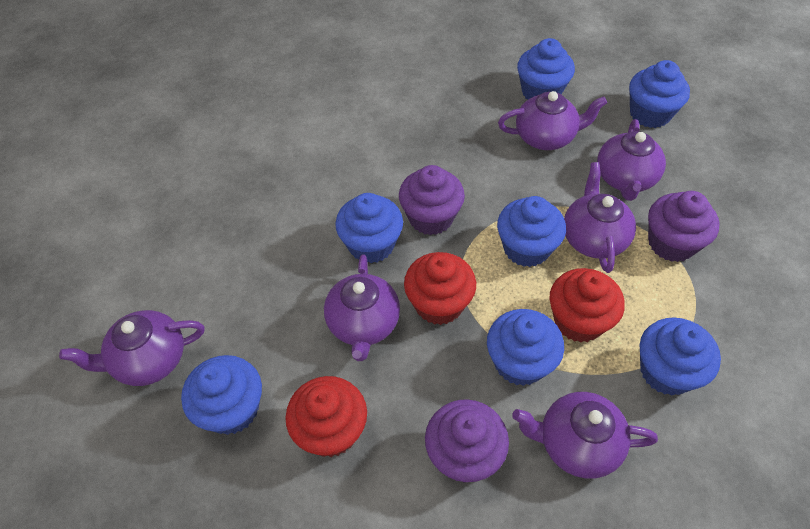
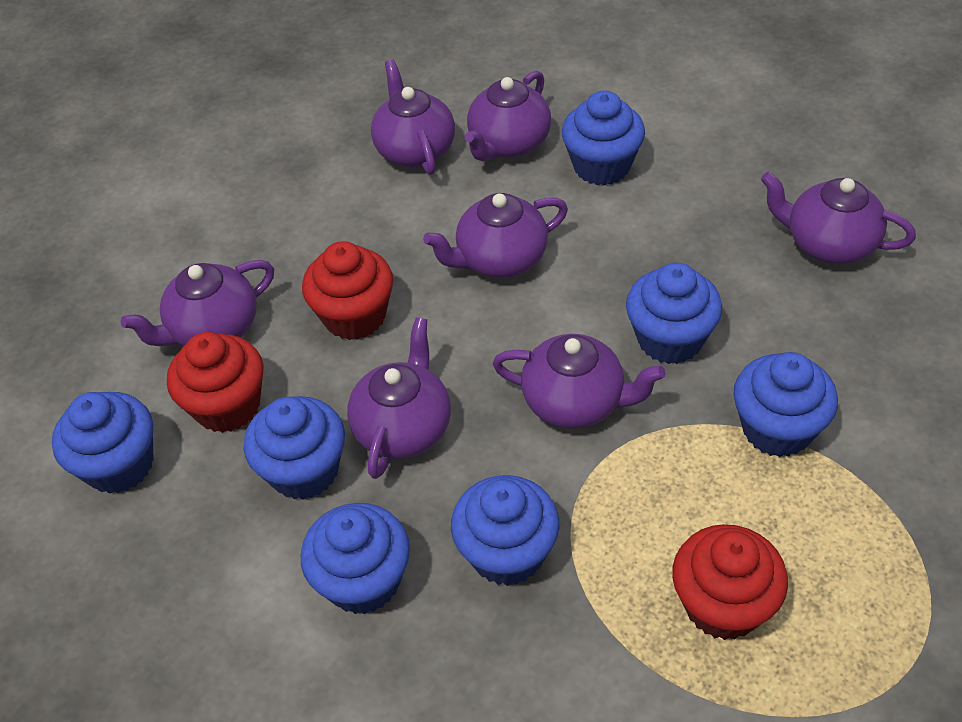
purple cupcake: [399,165,465,235] [425,399,509,482] [648,191,720,262] = 3 -> none = 0
purple teapot: [59,310,205,386] [324,254,400,361] [498,91,607,150] [512,392,658,479] [564,162,636,273] [597,119,666,201] = 6 -> [121,260,274,346] [347,317,451,479] [371,60,455,175] [423,193,568,278] [465,71,551,162] [493,334,666,429] [760,172,916,264] = 7

